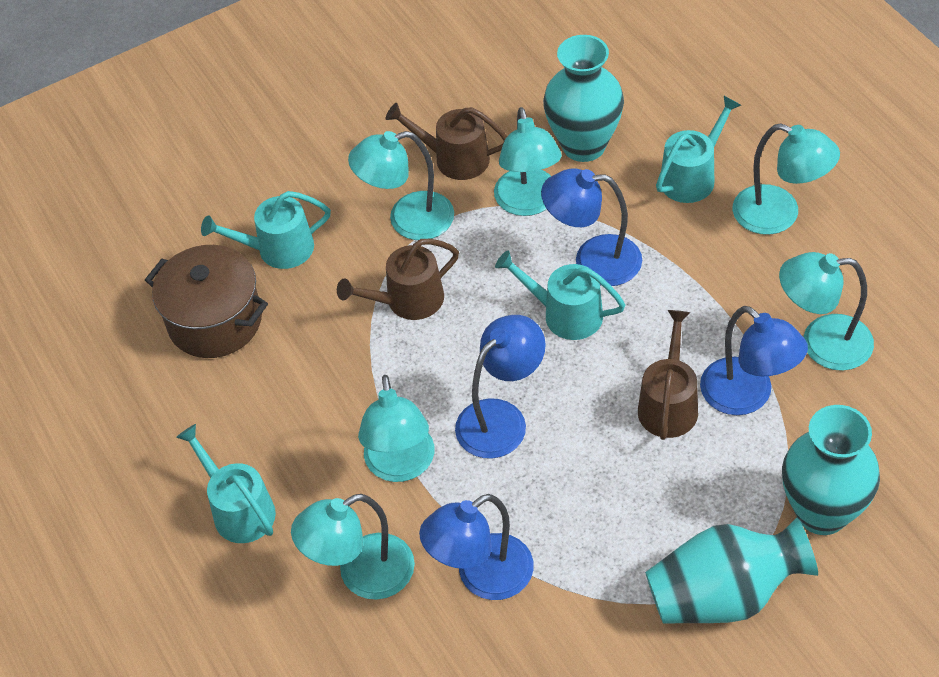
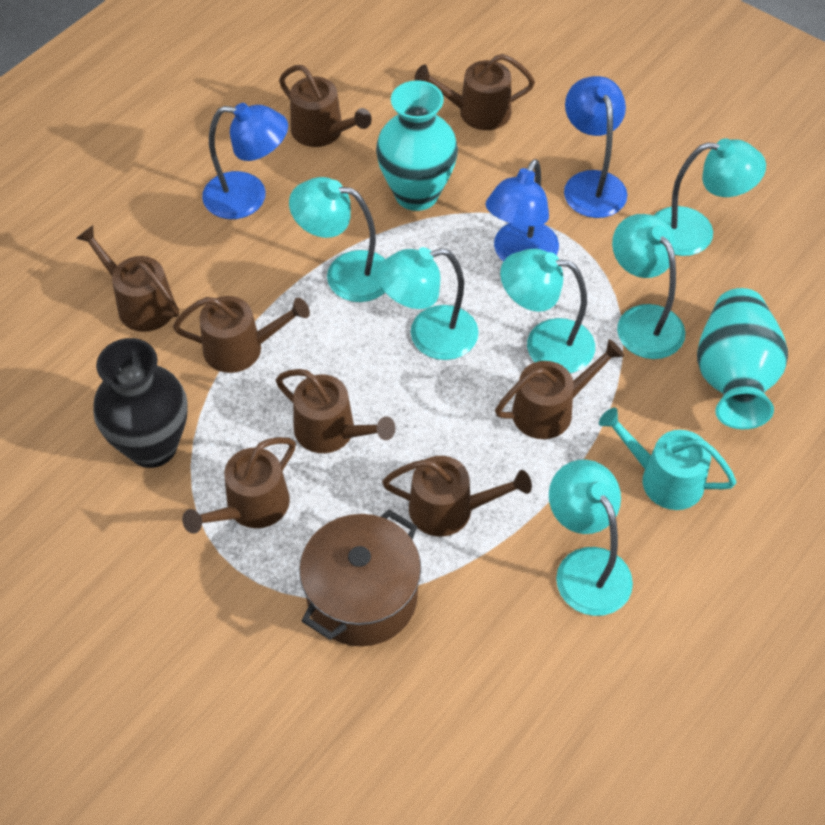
black vase: none = 0 -> [93,338,188,468] = 1
blue lamp: [419,494,534,600] [455,315,546,459] [541,168,642,286] [700,306,808,415] = 4 -> [202,103,288,219] [485,159,559,262] [564,76,627,218] = 3
brown watering can: [337,239,459,320] [386,103,507,180] [638,310,698,440] = 3 -> [76,225,179,332] [173,296,310,373] [182,437,296,534] [276,369,396,453] [279,65,372,147] [382,456,532,537] [414,54,535,130] [495,339,624,439] = 8
turquoise vase: [543,35,624,162] [645,518,818,624] [782,405,880,535] = 3 -> [376,80,458,211] [697,288,788,429] = 2
turquoise watering can: [176,424,276,543] [201,191,331,269] [495,250,625,340] [656,96,741,203] = 4 -> [599,408,736,510] = 1

